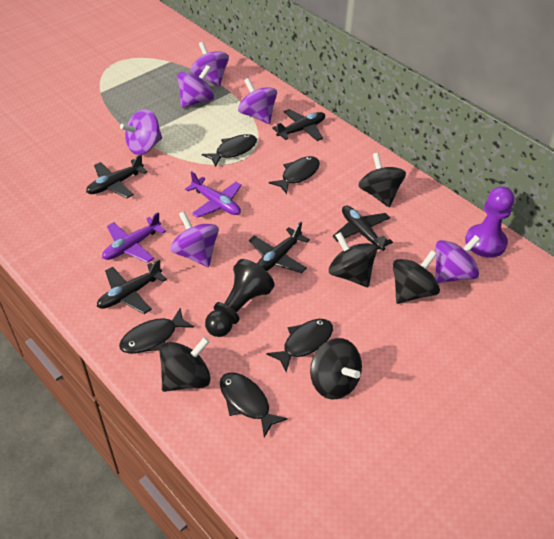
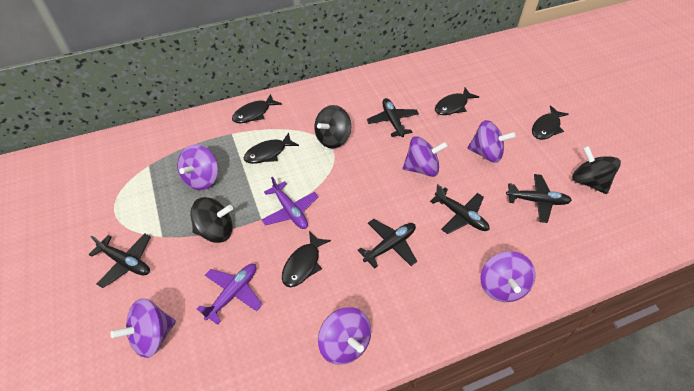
black pawn: [205,259,274,337] = 1 -> none = 0
black spinning top: [159,337,210,392] [310,338,362,399] [329,232,377,287] [358,153,406,207] [393,250,440,304] = 5 -> [191,197,233,243] [314,105,351,148] [572,146,621,194] = 3
purple pawn: [465,186,514,258] = 1 -> none = 0

